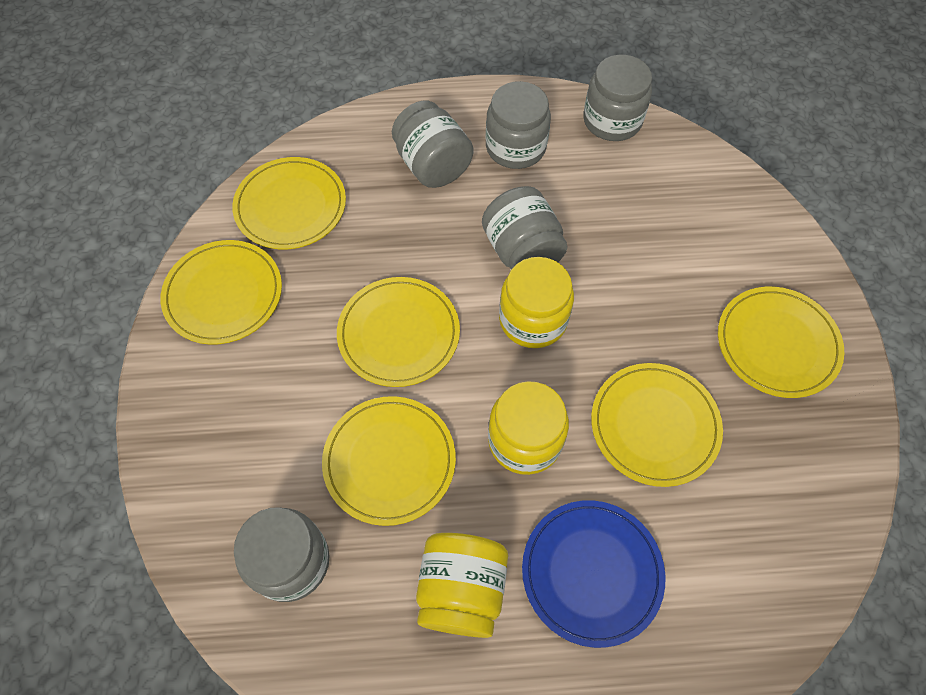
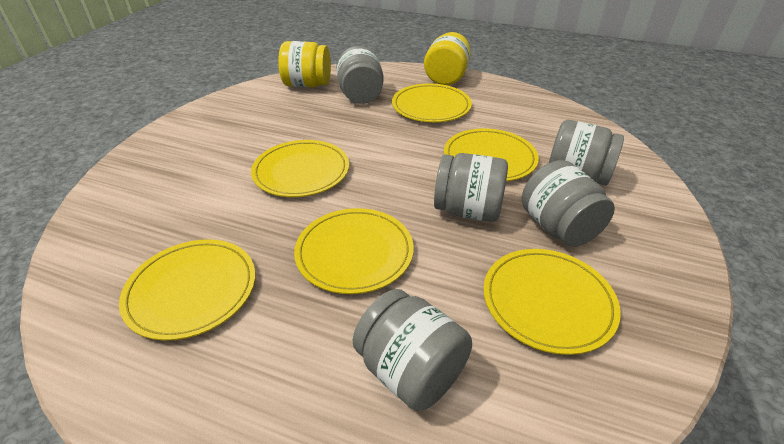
blue plate: [522,500,666,648] = 1 -> none = 0
yellow jar: [416,533,508,638] [488,381,569,475] [499,257,574,348] = 3 -> [278,41,331,87] [424,32,471,85] = 2

